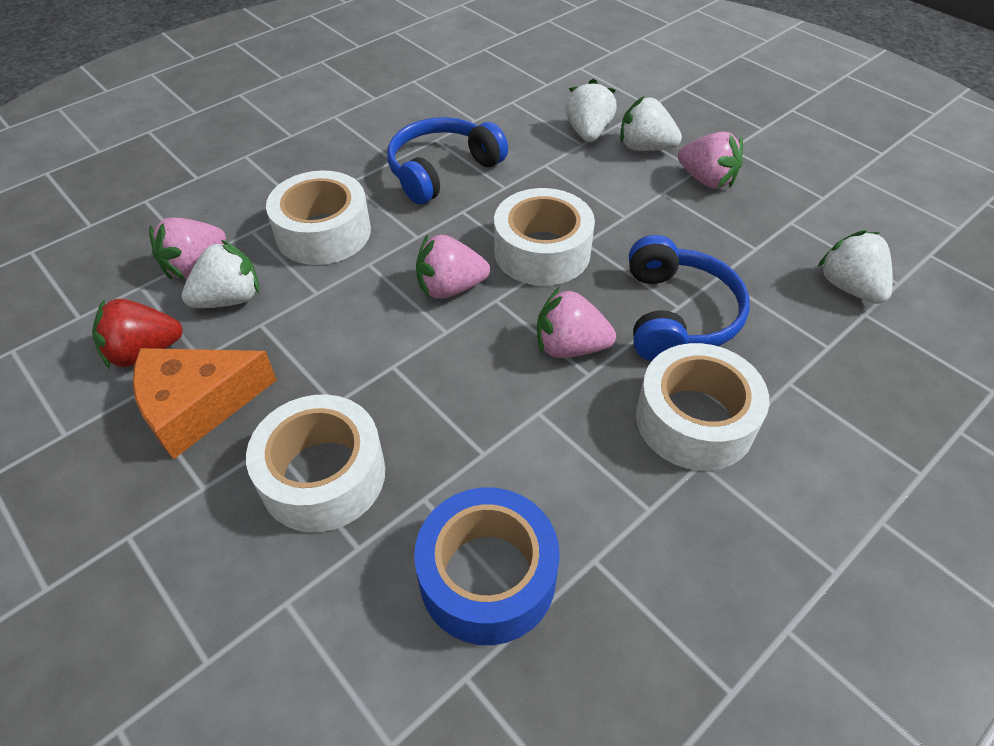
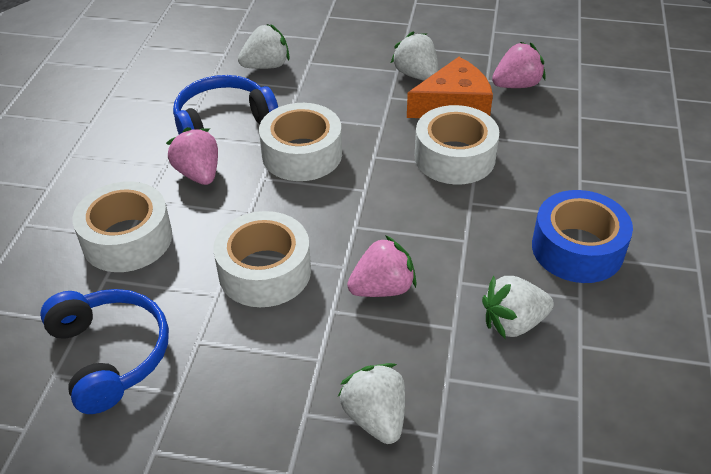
pink strawberry: [149,218,226,280] [416,234,490,299] [537,287,616,358] [678,132,743,189] = 4 -> [166,127,218,185] [347,235,416,297] [492,42,546,88] = 3
red strawberry: [92,299,183,369] = 1 -> none = 0

